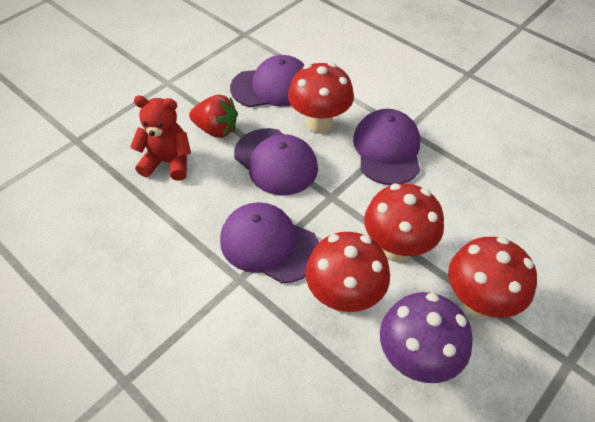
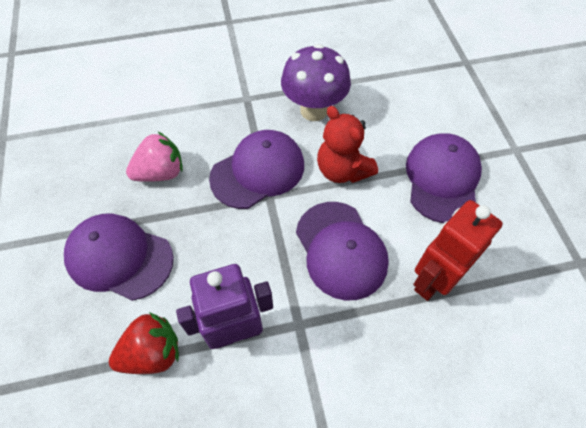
pink strawberry: none = 0 -> [126,132,183,182] = 1
purple robot: none = 0 -> [176,264,273,349] = 1
red mushroom: [288,63,354,134] [305,232,390,313] [364,183,444,262] [448,237,537,318] = 4 -> none = 0
red robot: none = 0 -> [414,200,503,301] = 1

